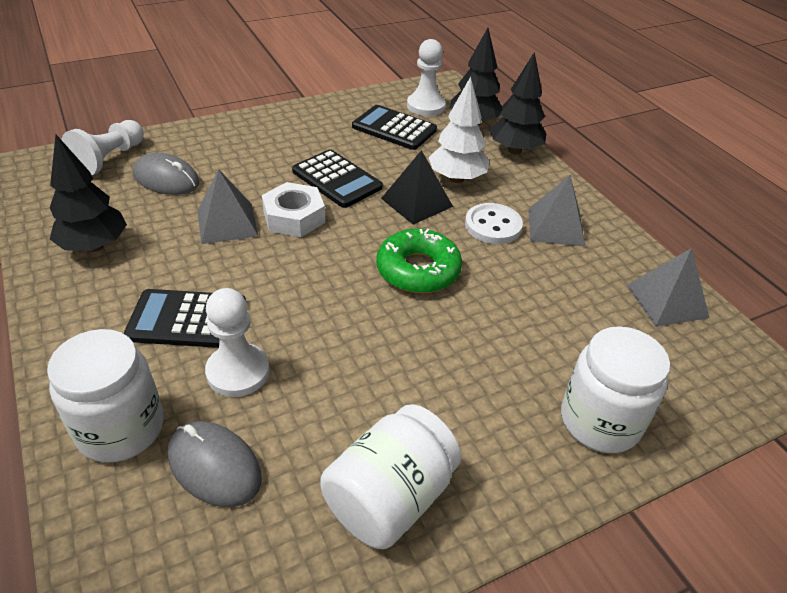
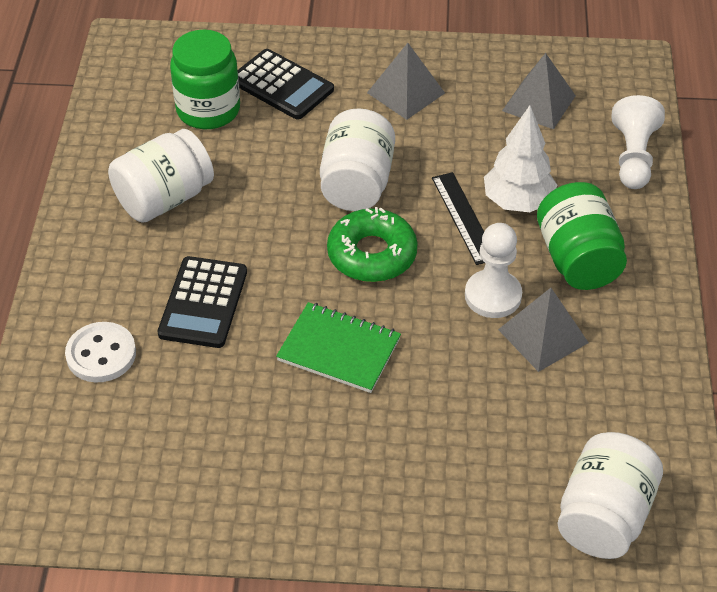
black calculator: [124,289,246,348] [292,149,383,208] [352,105,437,150] = 3 -> [158,256,247,348] [238,49,334,120] = 2
black pyramid: [381,150,453,225] = 1 -> none = 0
black ruler: none = 0 -> [432,172,485,265] = 1
black tree: [50,135,127,252] [450,28,502,126] [489,52,546,154] = 3 -> none = 0
green jar: none = 0 -> [170,30,240,129] [537,182,627,290] = 2
green notebook: none = 0 -> [276,302,401,393] = 1
grey mouse: [133,153,200,195] [168,421,262,507] = 2 -> none = 0
white nut: [262,182,325,237] = 1 -> none = 0
white pawn: [61,120,144,175] [205,288,270,397] [407,39,446,116] = 3 -> [465,223,522,318] [611,95,665,189] = 2

